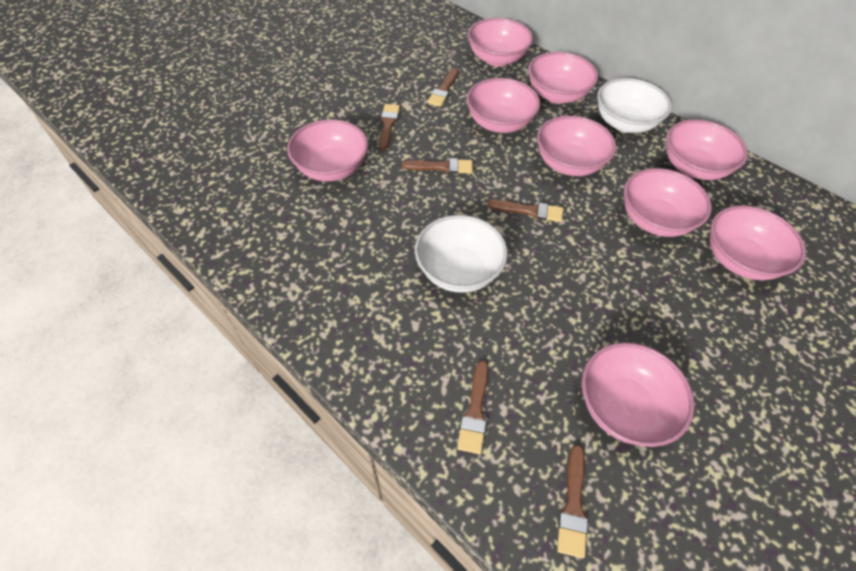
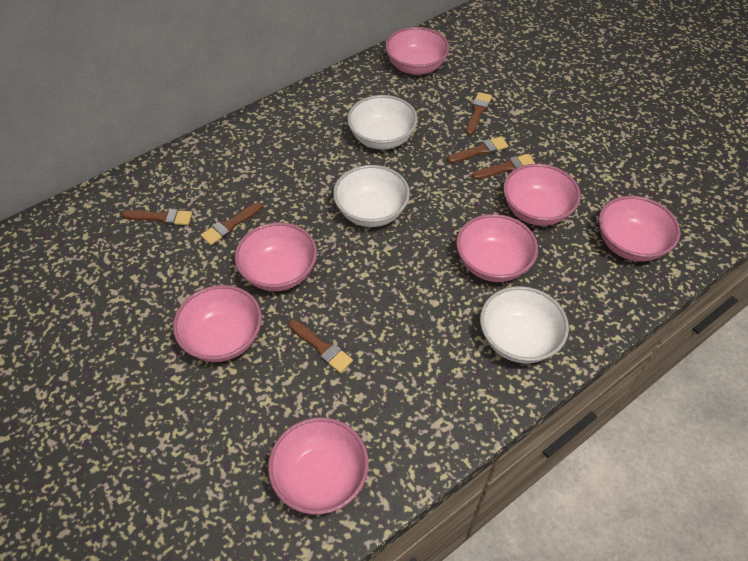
pink bowl: [287,119,368,181] [467,78,540,133] [468,18,533,67] [528,52,598,104] [537,116,616,176] [582,342,695,447] [624,168,712,237] [666,119,748,180] [710,205,806,280] = 9 -> [173,285,262,362] [235,222,317,291] [268,417,369,514] [385,27,450,75] [456,214,538,282] [503,164,581,226] [599,196,680,262] = 7
white bowl: [415,215,508,293] [597,78,672,133] = 2 -> [333,165,410,227] [347,95,418,150] [480,286,569,363] = 3

